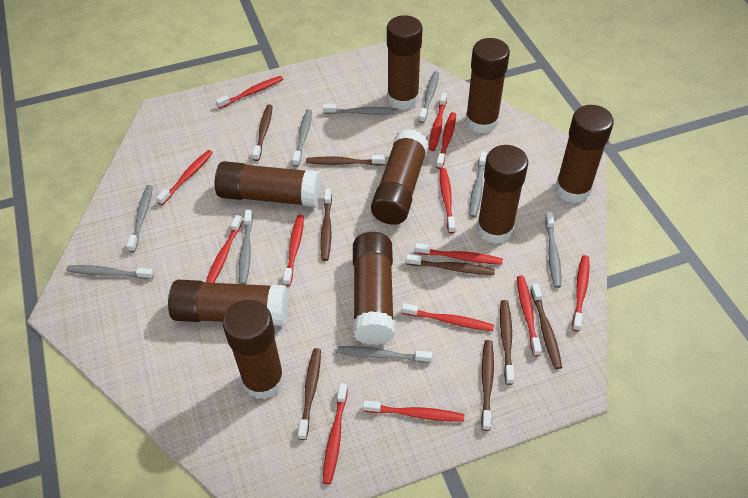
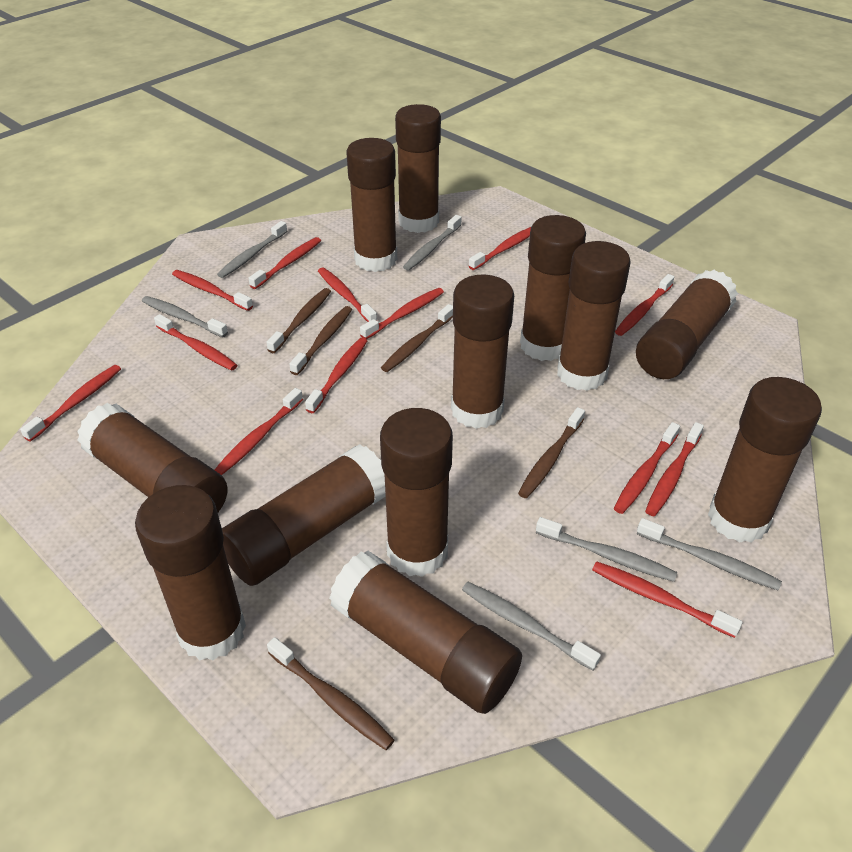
brown glue stick: [168,280,288,326] [215,161,321,207] [223,300,285,399] [353,232,395,345] [371,129,428,225] [387,15,422,110] [465,38,510,134] [477,145,528,244] [555,105,614,203] = 9 -> [77,403,228,512] [135,485,246,660] [222,444,386,586] [329,551,522,714] [346,138,397,272] [380,408,453,577] [395,104,441,233] [451,275,514,429] [520,215,586,361] [557,241,631,391] [636,270,738,379] [708,377,822,543] = 12
brown toothbrush: [252,104,273,161] [298,348,321,440] [306,155,386,166] [321,189,332,261] [406,254,495,275] [481,340,494,431] [500,300,514,385] [530,283,562,369] = 8 -> [266,288,331,353] [267,637,394,750] [289,306,352,375] [381,304,453,372] [518,407,585,498] = 5
grey toothbrush: [67,265,154,279] [127,185,153,252] [239,210,253,284] [293,109,312,167] [323,104,399,114] [336,346,432,363] [419,71,439,123] [470,151,487,217] [545,212,561,288] = 9 -> [142,296,228,337] [217,221,287,278] [403,215,462,271] [462,582,601,671] [536,517,677,582] [637,518,782,590] = 6

